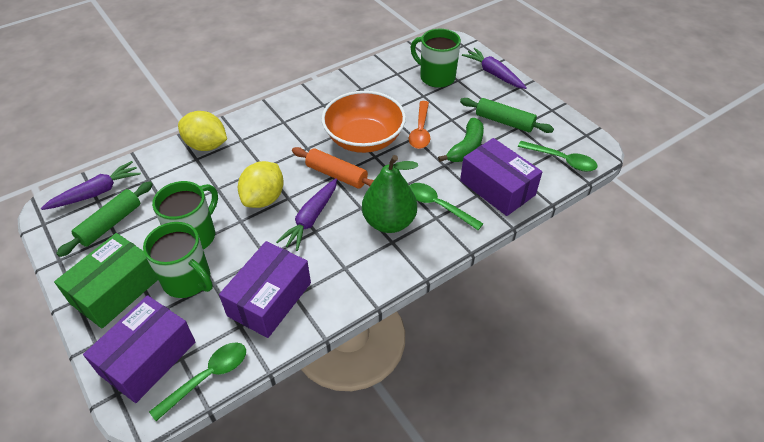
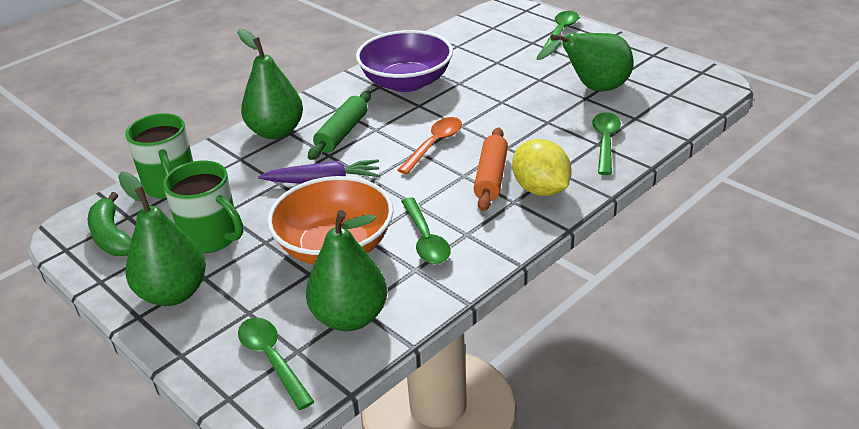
green box: [54,233,158,329] = 1 -> none = 0
green mug: [143,222,213,298] [152,181,218,249] [411,29,461,88] = 3 -> [125,113,193,199] [163,160,243,253] = 2
green pear: [362,155,418,233] = 1 -> [118,171,206,306] [237,29,303,139] [306,210,387,331] [537,33,633,92] = 4
green rolling pin: [56,181,153,257] [460,98,554,133] = 2 -> [308,91,371,160] = 1
green spoon: [149,342,246,421] [409,183,483,230] [518,141,597,172] = 3 -> [238,318,314,410] [401,197,451,264] [542,11,579,50] [592,112,621,175] = 4
purple bowl: none = 0 -> [356,30,453,92] = 1
purple box: [83,295,196,403] [219,241,311,338] [460,138,542,216] = 3 -> none = 0
purple carrot: [41,161,141,210] [276,179,337,251] [462,48,527,89] = 3 -> [258,159,380,184] = 1
yellow lemon: [178,111,227,151] [238,161,284,208] = 2 -> [512,139,572,196] = 1

